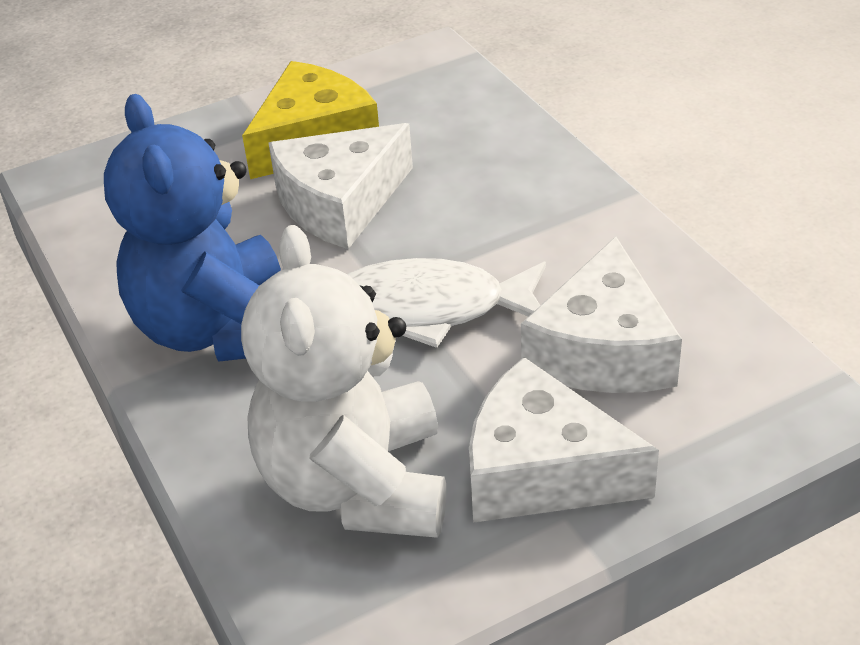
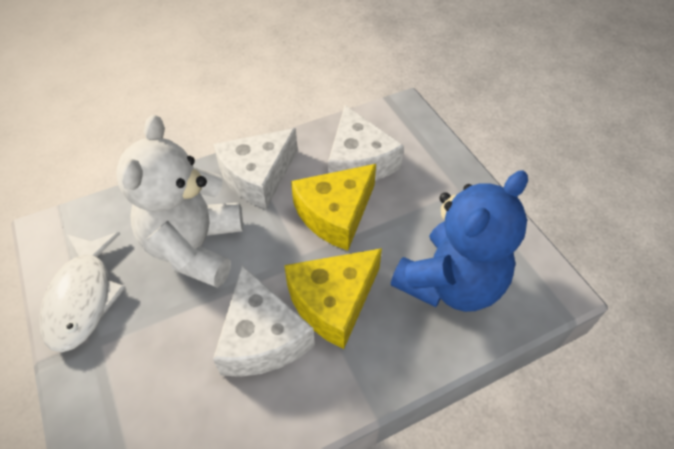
yellow cheese: [242,61,379,179] = 1 -> [284,248,382,349] [291,164,376,251] = 2

